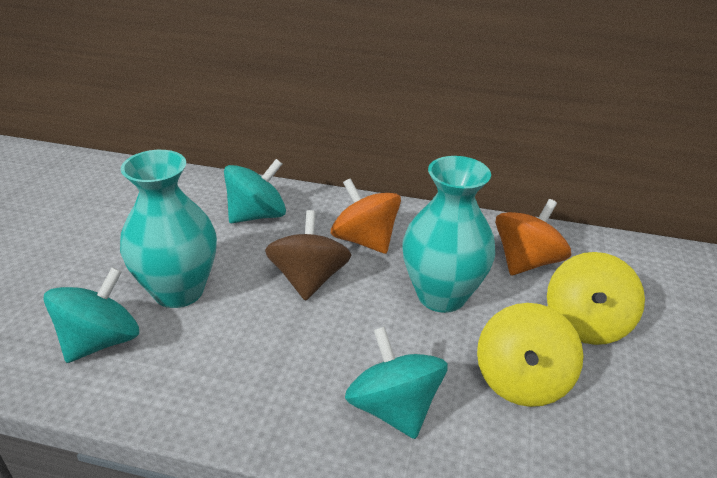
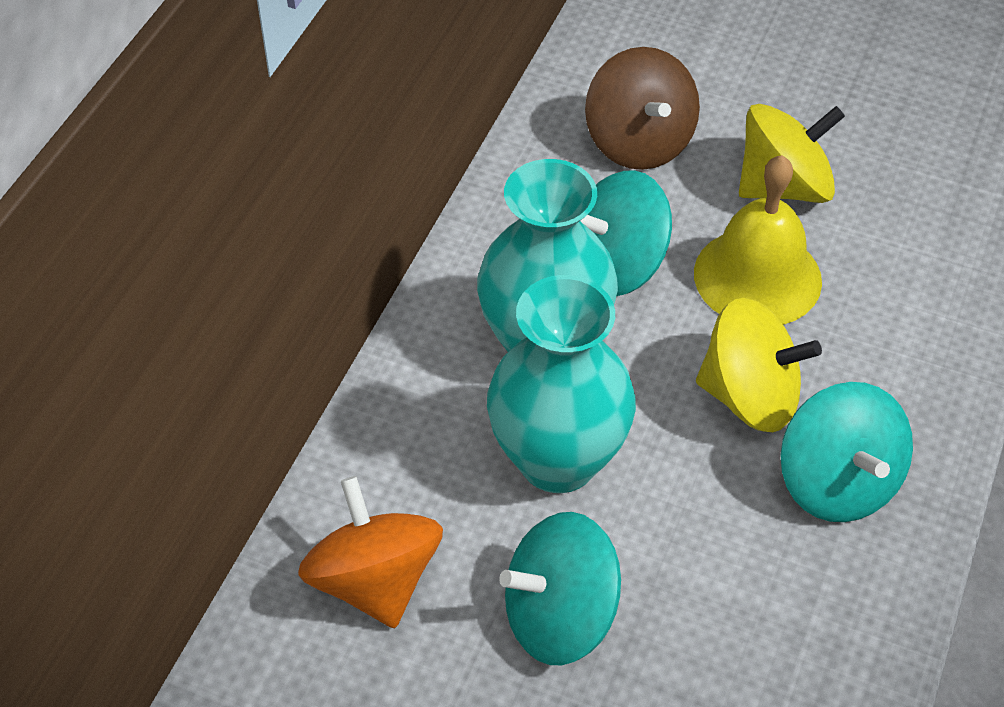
orange spinning top: [331,178,401,254] [495,199,571,275] = 2 -> [298,476,443,628] = 1
yellow bell: none = 0 -> [694,155,822,325] = 1

